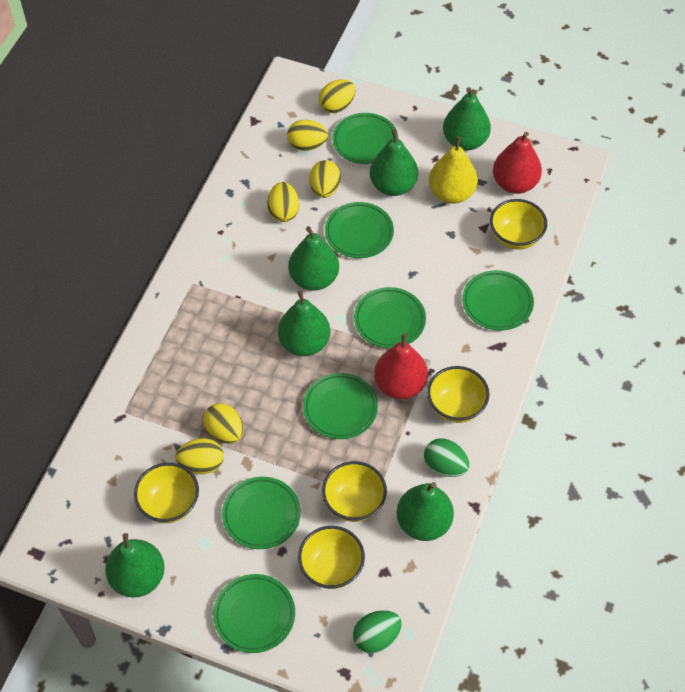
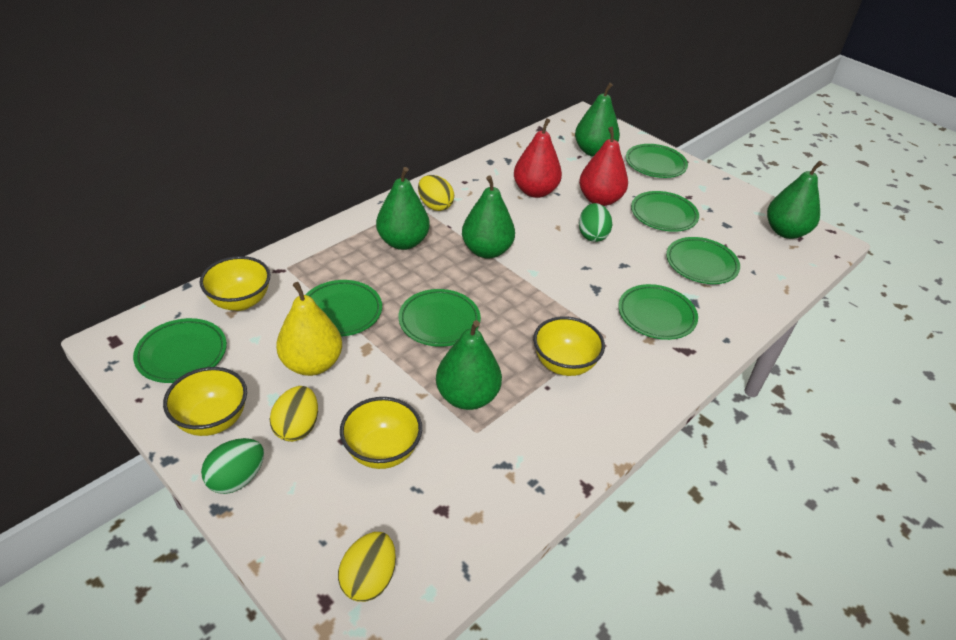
green pear: [105,533,165,598] [278,291,330,356] [288,226,339,291] [370,129,418,196] [396,482,454,541] [443,87,491,151] = 6 -> [376,167,430,250] [436,320,502,410] [462,176,515,259] [575,83,620,156] [767,161,823,239] = 5
yellow bowl: [134,463,199,523] [298,526,365,589] [322,461,387,522] [427,366,489,423] [490,199,547,250] = 5 -> [163,367,247,436] [200,256,271,311] [340,397,422,469] [533,316,605,376] = 4
yellow egg: [175,438,224,474] [203,403,244,444] [267,182,299,222] [287,120,328,151] [309,160,341,198] [319,80,355,113] = 6 -> [270,386,318,442] [338,532,396,602] [418,175,454,211] = 3

